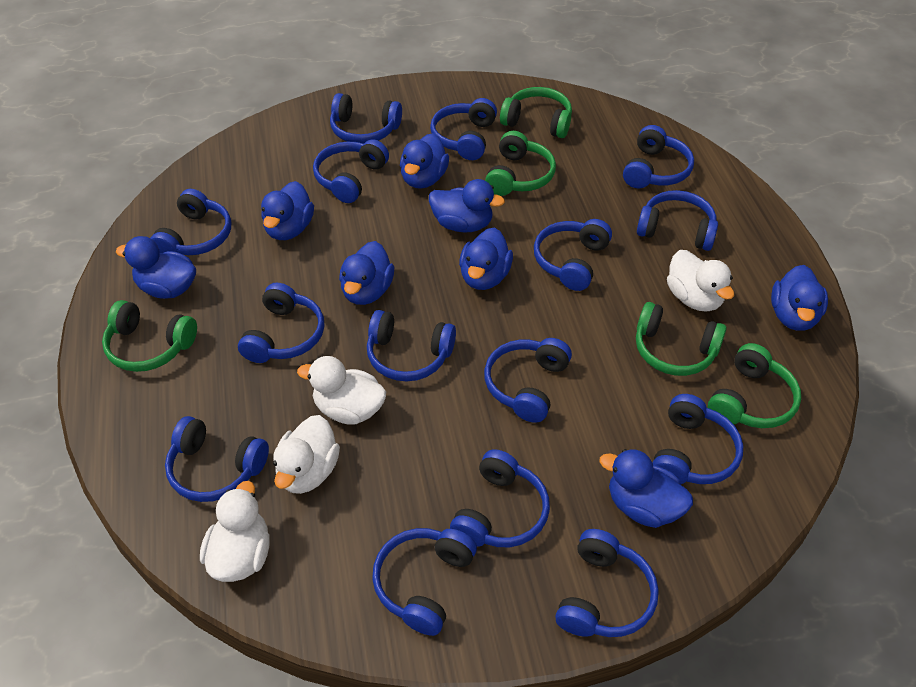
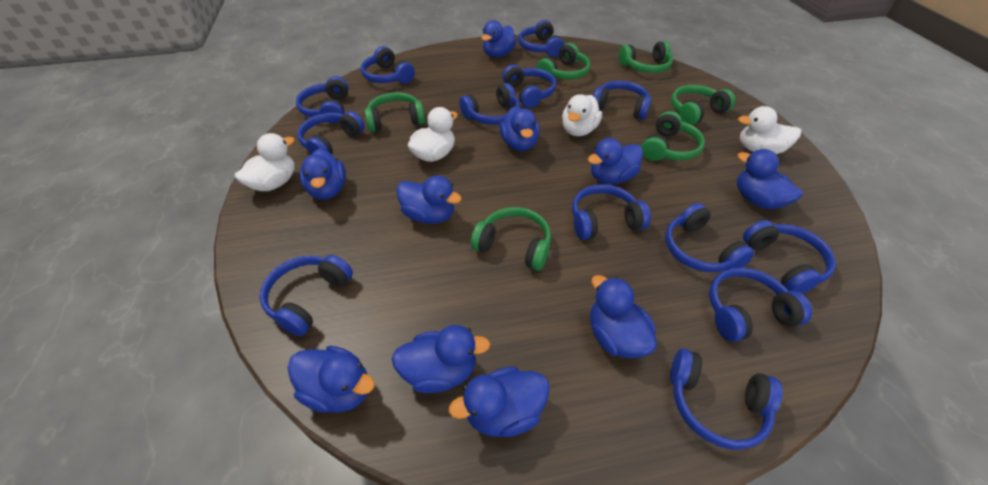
blue duck: [116,236,196,299] [261,181,314,240] [339,241,394,305] [400,133,449,189] [429,179,505,233] [459,227,513,290] [599,449,693,528] [771,265,828,331] = 8 -> [287,346,375,413] [300,149,346,200] [391,325,490,393] [396,175,462,224] [449,366,550,437] [481,20,516,58] [499,106,539,151] [588,138,643,184] [590,275,657,358] [737,149,803,209] = 10
blue headphones: [150,189,231,255] [165,416,269,502] [238,283,324,363] [313,139,389,203] [330,93,402,144] [367,310,456,381] [372,528,477,636] [430,98,497,160] [450,449,550,547] [484,338,572,423] [534,219,612,291] [555,529,659,637] [623,125,694,188] [637,190,718,251] [652,394,743,484] = 15 -> [260,255,353,336] [296,76,349,123] [297,111,365,155] [361,46,415,84] [459,83,520,125] [502,65,556,108] [518,20,564,57] [572,184,651,240] [593,81,651,120] [665,203,754,272] [670,348,783,450] [709,267,812,342] [743,220,836,294] = 13
green headphones: [102,300,197,372] [485,131,556,196] [500,87,572,138] [636,302,727,376] [708,343,801,428] = 5 -> [364,92,425,132] [471,207,551,270] [537,43,590,79] [619,41,673,73] [641,111,705,161] [671,85,735,125] = 6

